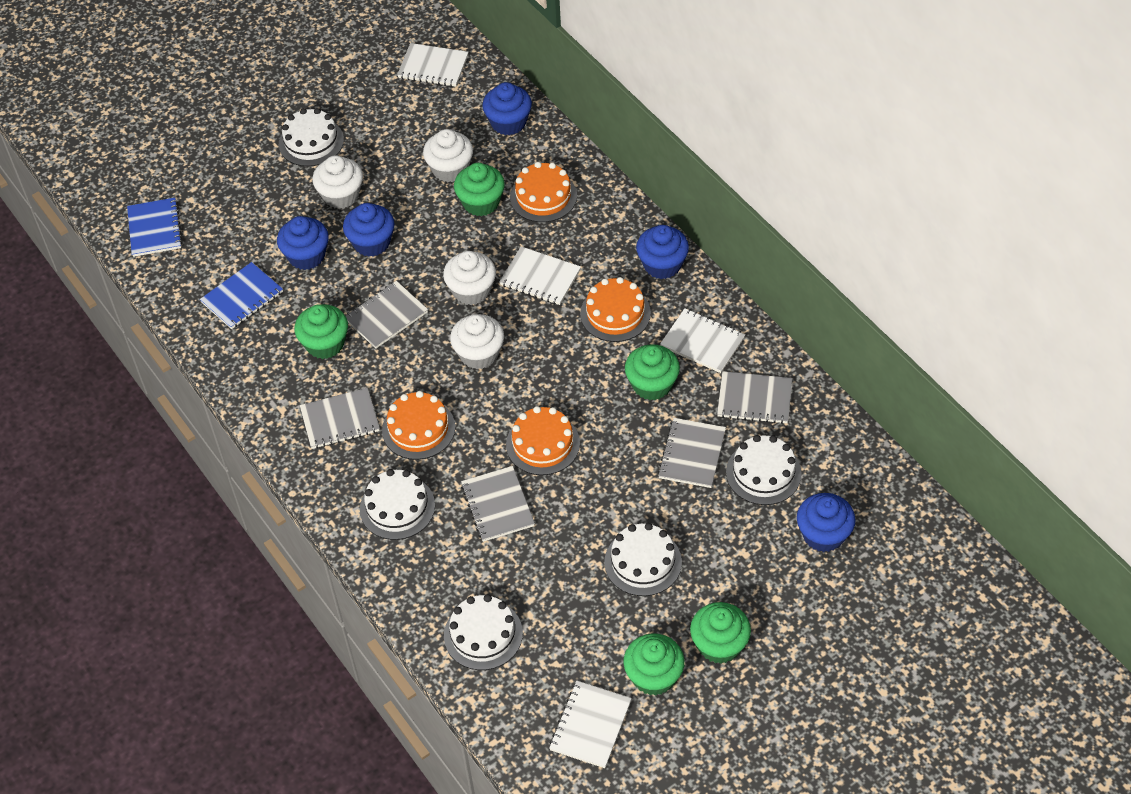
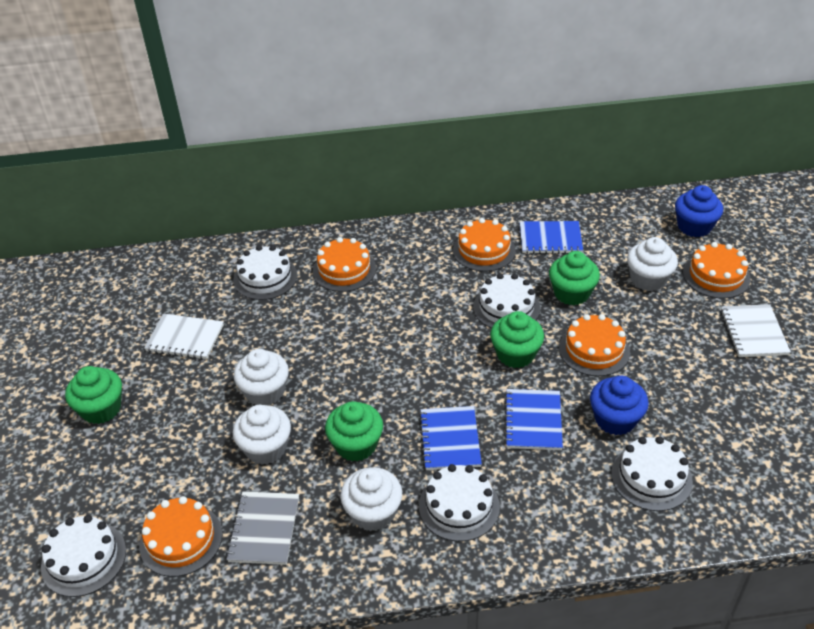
blue cupcake: [277,216,329,270] [343,203,395,257] [483,82,532,135] [636,225,689,279] [797,493,856,552] = 5 -> [590,375,649,435] [675,185,723,237] = 2
blue notebook: [127,197,183,257] [200,262,283,329] = 2 -> [419,406,482,470] [504,389,563,450] [520,221,583,254] = 3
green cupcake: [294,304,348,359] [454,163,505,216] [623,633,685,696] [625,344,680,401] [690,602,751,664] = 5 -> [65,366,122,424] [325,401,383,462] [490,311,544,368] [549,251,600,305] = 4
grey notebook: [300,388,380,449] [346,281,428,348] [461,466,535,542] [658,418,726,488] [717,371,792,424] = 5 -> [226,491,299,565] = 1
orange cake: [382,391,455,460] [506,406,580,475] [510,162,577,222] [580,277,651,342] = 4 -> [139,496,222,577] [313,237,376,292] [453,218,516,271] [559,314,630,376] [683,242,750,298] = 5
white notebook: [397,43,468,87] [499,246,581,305] [549,681,632,768] [660,308,745,373] = 4 -> [144,314,224,360] [720,304,791,357] = 2

